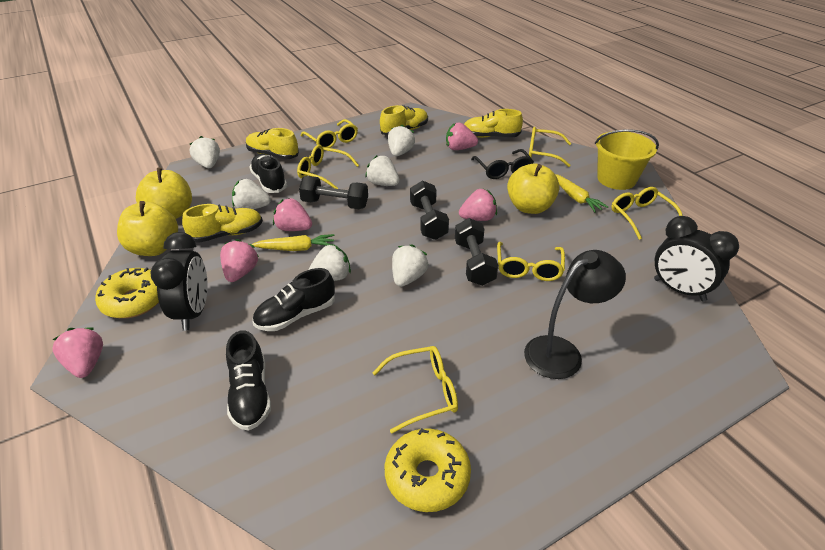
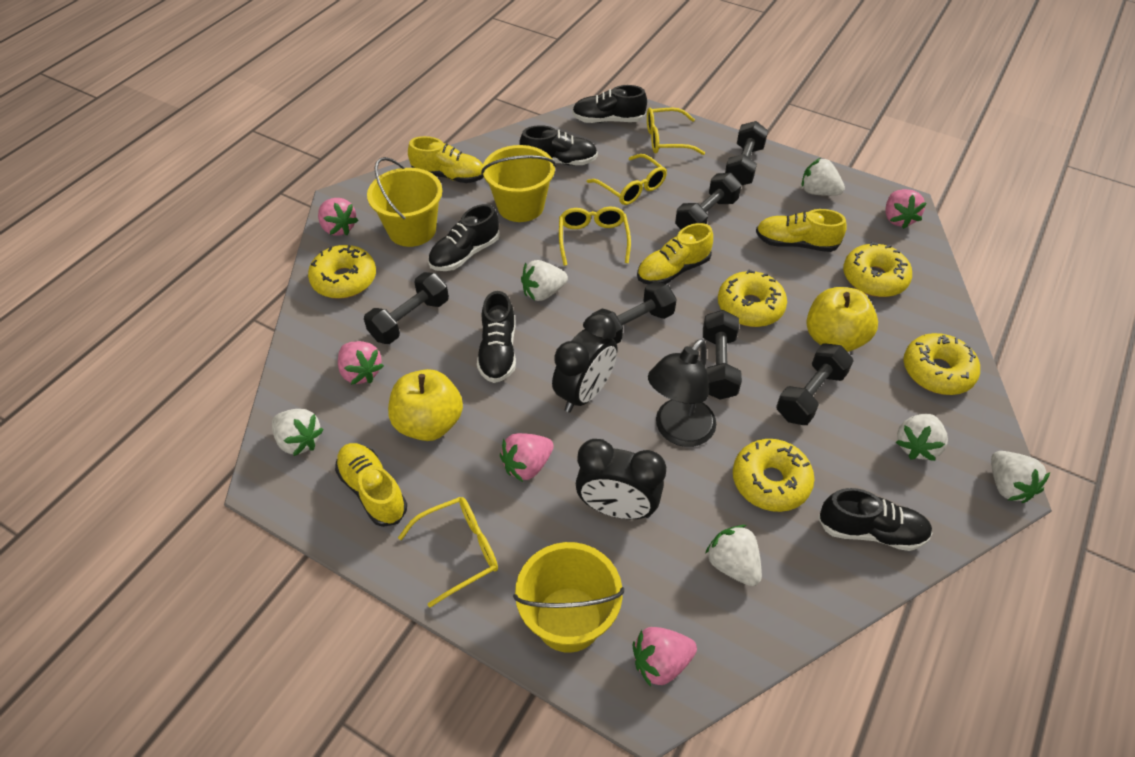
black dumbbell: [299,176,368,209] [410,181,449,240] [455,218,498,286] = 3 -> [364,272,449,344] [592,281,677,344] [675,173,741,230] [703,310,742,399] [725,121,768,185] [776,344,854,425] = 6
black glasses: [471,149,534,179] = 1 -> none = 0
black shoe: [226,330,271,431] [249,154,287,193] [253,268,335,331] = 3 -> [428,204,500,271] [477,291,516,383] [519,125,598,165] [572,85,647,123] [818,488,932,551] = 5
yellow apple: [117,201,178,256] [136,168,192,219] [507,164,560,214] = 3 -> [388,369,463,441] [807,287,878,352] = 2
yellow bucket: [595,129,659,190] = 1 -> [367,157,442,247] [481,145,556,222] [513,542,624,653] = 3
yellow carrot: [251,234,334,251] [555,174,608,213] = 2 -> none = 0
yellow donut: [95,268,159,318] [385,428,471,512] = 2 -> [308,245,376,299] [718,269,787,327] [733,439,815,512] [843,242,912,297] [903,333,980,395] = 5
yellow glasses: [297,145,359,189] [301,119,358,148] [372,346,458,433] [497,242,565,281] [529,127,572,167] [611,187,683,240] = 6 -> [398,497,498,607] [559,207,631,266] [587,154,667,205] [647,108,705,155] = 4

